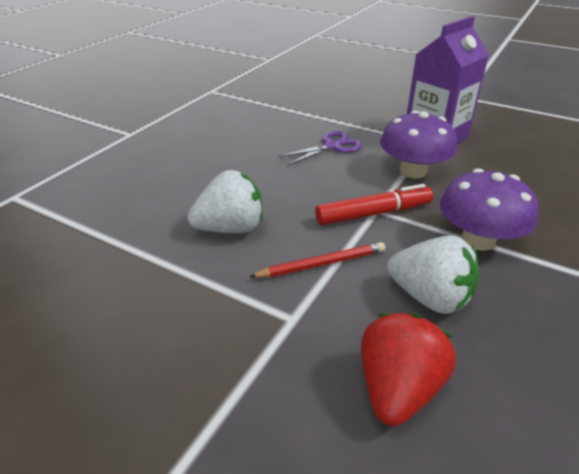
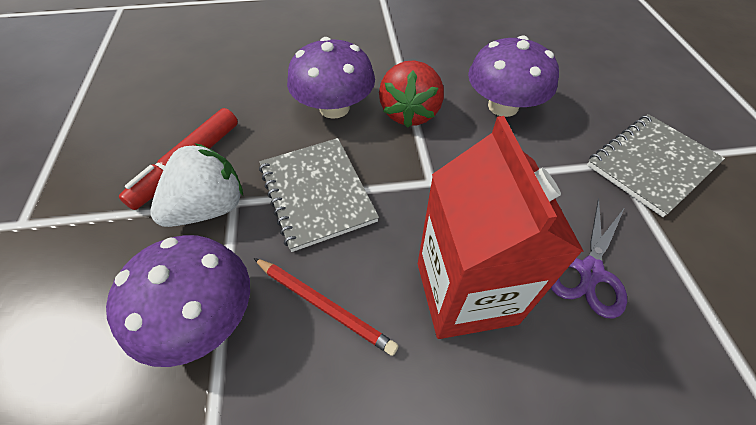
grey notebook: none = 0 -> [259,138,379,252] [587,114,725,217] = 2
purple carton: [407,16,489,144] = 1 -> none = 0
purple mushroom: [380,111,457,178] [440,168,538,251] = 2 -> [106,235,250,367] [287,37,375,119] [468,36,559,117] = 3
red carton: none = 0 -> [418,116,584,339] = 1
white strawberry: [187,170,263,233] [387,235,479,314] = 2 -> [151,143,243,227] = 1

